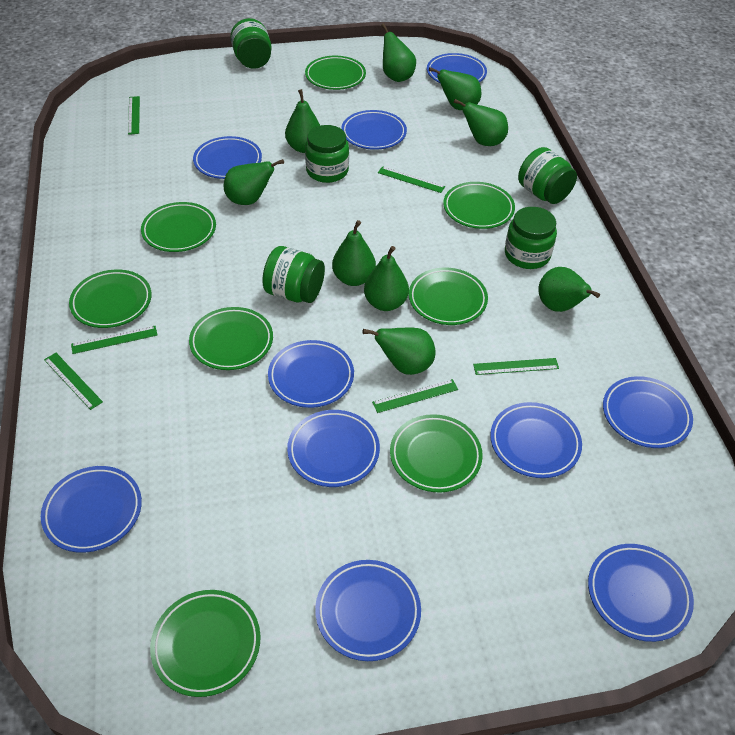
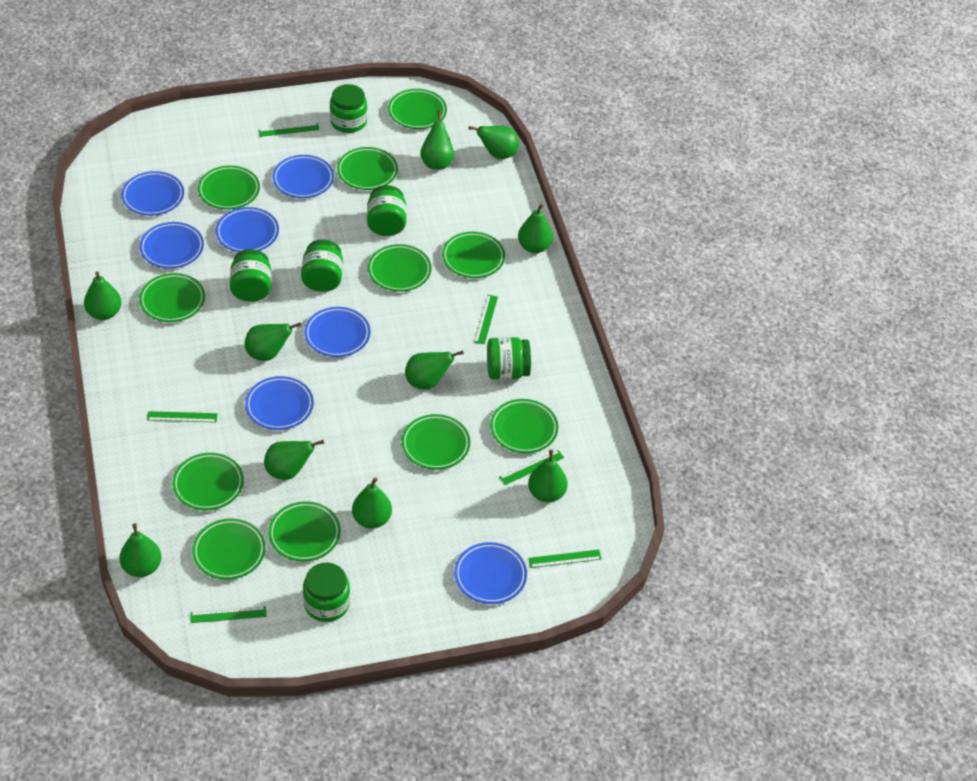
blue plate: [41,466,142,553] [193,136,262,179] [268,340,354,408] [287,410,380,487] [315,560,421,661] [341,110,407,150] [427,53,487,83] [490,402,582,478] [588,544,694,642] [603,376,693,448] = 10 -> [121,171,184,216] [140,222,204,269] [216,207,279,252] [245,376,314,430] [273,155,334,198] [304,307,371,357] [454,542,527,604] = 7
green jar: [230,18,272,69] [262,246,325,303] [305,125,349,183] [505,207,557,269] [518,147,577,204] = 5 -> [230,249,271,302] [301,240,343,292] [303,563,350,622] [330,84,367,133] [367,185,407,236] [487,337,531,380] = 6
green pear: [224,159,284,205] [285,89,320,153] [332,220,376,286] [362,328,436,375] [364,246,409,311] [381,23,416,82] [429,67,481,110] [454,99,508,146] [538,267,600,312] = 9 -> [84,272,121,320] [119,523,161,577] [245,322,301,361] [264,440,324,480] [352,477,392,529] [405,350,464,390] [420,111,454,169] [469,126,519,159] [518,203,553,253] [528,450,568,502] = 10
green plate: [69,269,152,328] [141,202,216,252] [150,590,261,697] [189,307,273,370] [305,56,366,90] [390,414,483,492] [409,268,488,325] [443,182,515,229] = 8 -> [139,273,205,322] [172,453,244,510] [192,519,266,580] [198,165,260,210] [268,501,341,562] [337,147,398,190] [368,244,431,292] [388,89,447,129] [401,414,470,470] [442,232,505,278] [490,399,558,453] = 11

